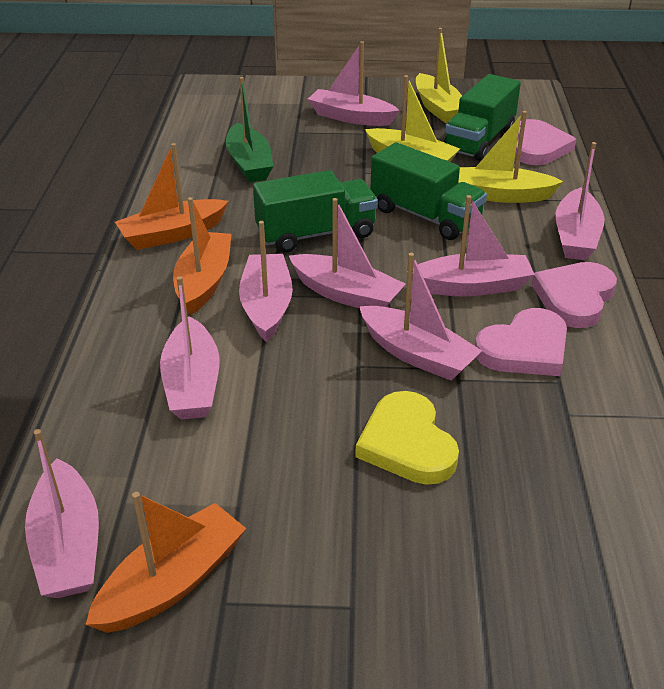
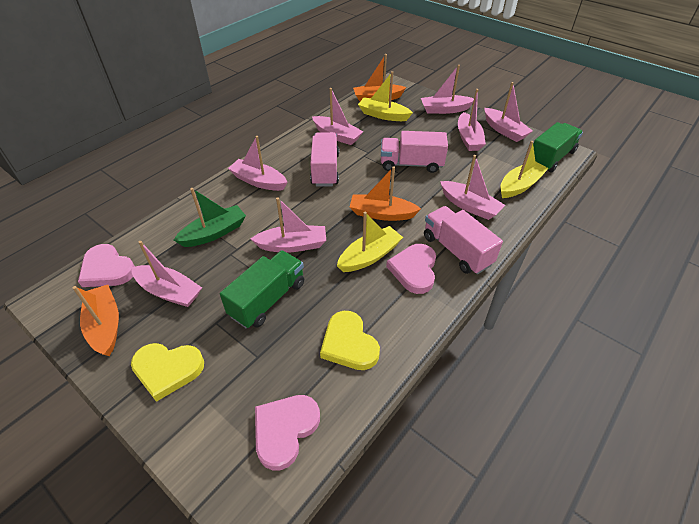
green truck: [253,170,378,253] [370,142,487,240] [444,74,521,161] = 3 -> [220,250,304,328] [533,122,583,172] = 2
pink truck: none = 0 -> [310,132,339,187] [381,131,448,173] [424,206,503,274] = 3
yellow heart: [355,391,459,485] = 1 -> [131,343,204,402] [320,311,380,370] = 2

